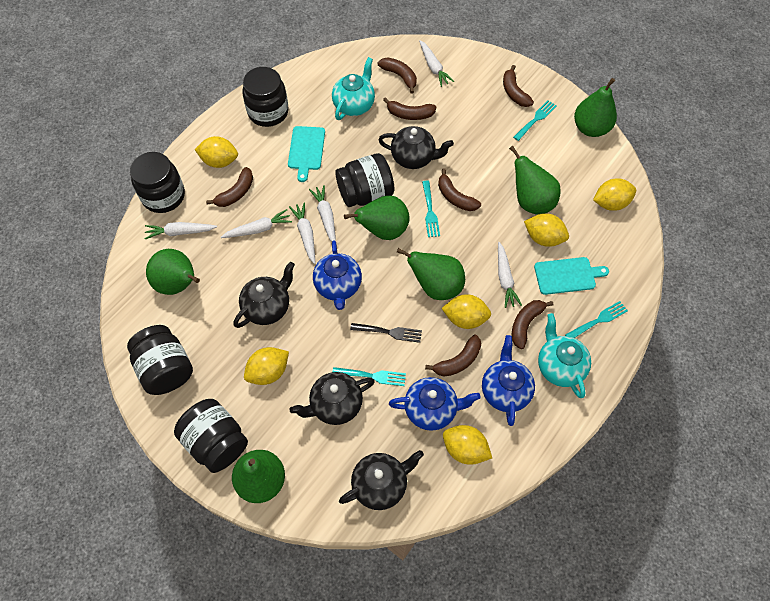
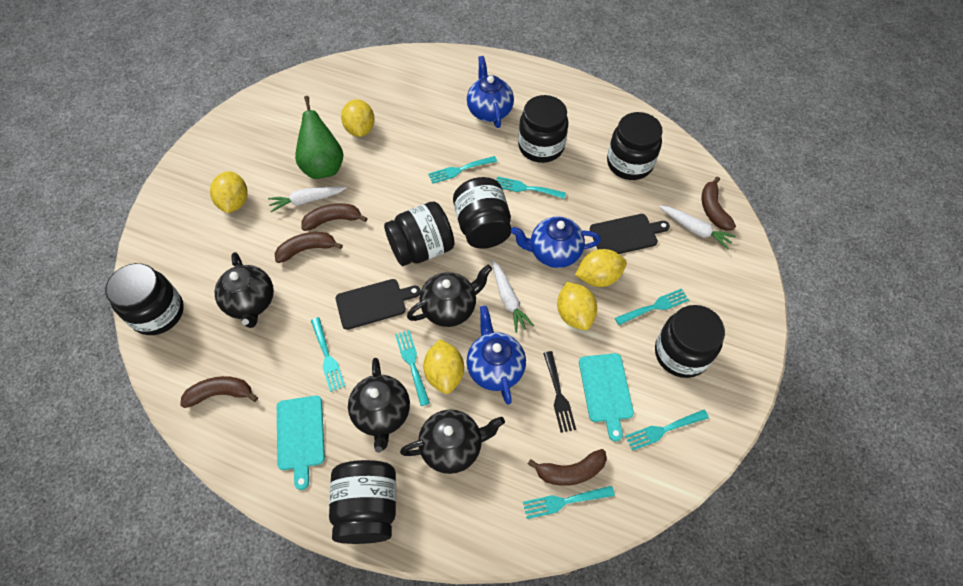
black cutting board: none = 0 -> [336,279,421,330] [590,214,670,254] = 2
black jar: [127,325,193,395] [130,152,185,213] [174,399,248,473] [242,67,289,127] [335,153,394,207] = 5 -> [105,263,184,335] [329,460,396,544] [384,202,455,266] [453,177,512,249] [518,95,568,163] [607,112,663,180] [655,305,725,378] = 7
brown banana: [206,167,253,207] [378,57,417,94] [383,97,436,120] [425,335,481,377] [438,169,481,211] [503,65,534,107] [512,300,553,349] = 7 -> [180,376,258,408] [275,232,343,263] [301,203,368,231] [528,449,607,486] [702,176,736,231] = 5
green pear: [146,249,200,295] [232,450,285,503] [344,195,410,240] [397,248,465,300] [509,146,561,215] [574,78,617,137] = 6 -> [295,96,344,179] = 1
turquoise fork: [332,367,406,386] [422,181,440,237] [513,100,557,141] [565,301,628,338] = 4 -> [311,317,345,392] [395,330,430,406] [428,156,497,184] [496,176,566,199] [523,486,615,519] [615,289,689,325] [625,410,709,451] = 7
turquoise teapot: [332,57,375,120] [538,313,591,398] = 2 -> none = 0
white carrot: [144,222,217,239] [221,209,292,238] [289,202,315,264] [309,185,336,242] [419,40,454,87] [498,242,522,308] = 6 -> [268,186,347,212] [492,260,534,333] [659,205,736,250] = 3
yellow lemon: [194,136,238,168] [244,347,289,385] [442,294,491,329] [443,425,492,465] [524,213,569,247] [593,178,636,211] = 6 -> [210,171,248,213] [341,99,375,137] [423,339,464,394] [557,282,597,330] [575,249,627,287] = 5

